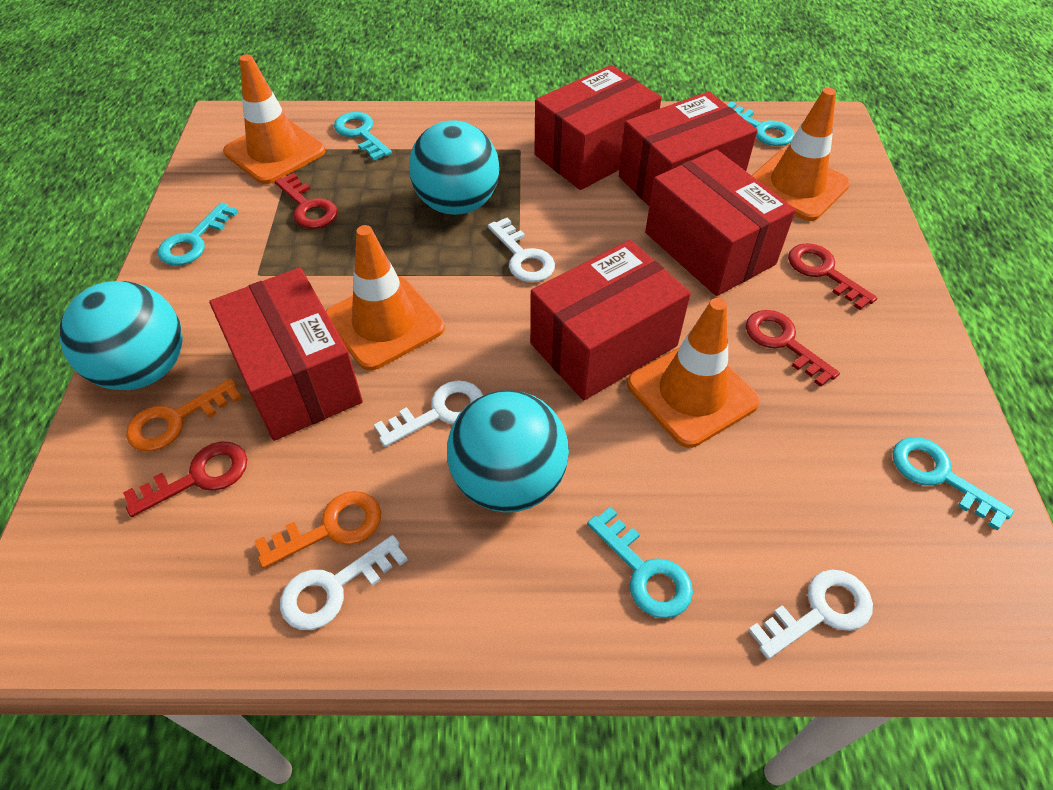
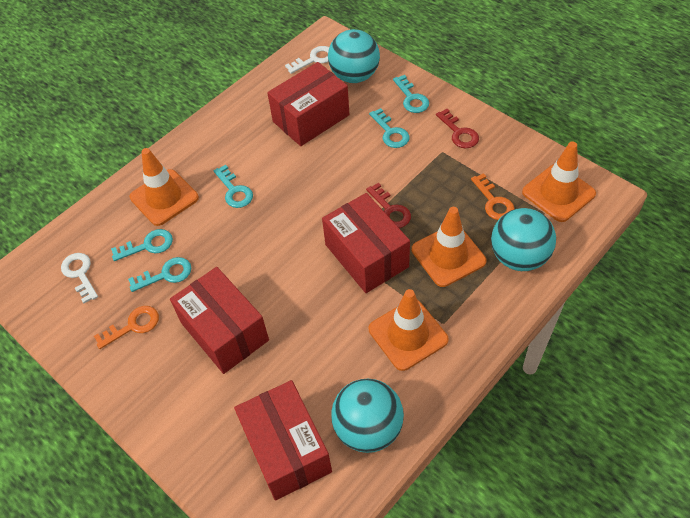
red box: [209,268,363,441] [530,240,691,400] [535,65,661,190] [619,91,758,206] [645,149,796,296] = 5 -> [170,267,269,374] [234,380,332,501] [267,62,350,146] [322,193,410,293] = 4
red key: [123,441,247,517] [275,173,338,229] [745,310,840,387] [788,243,877,310] = 4 -> [366,183,411,228] [436,109,479,148] = 2
white key: [280,535,408,630] [374,380,483,447] [488,217,555,282] [748,570,873,659] = 4 -> [61,253,98,303] [285,46,329,74] = 2

